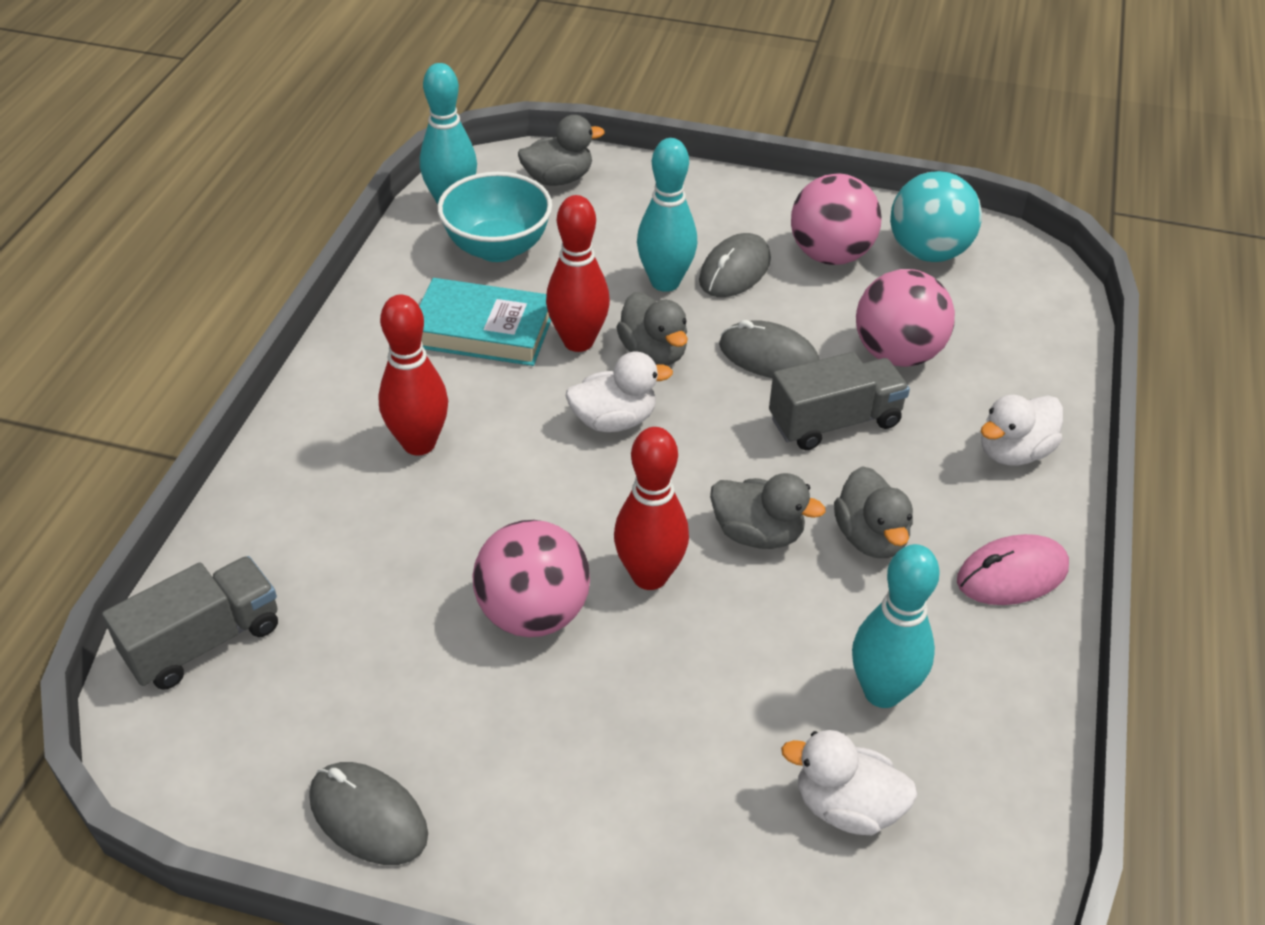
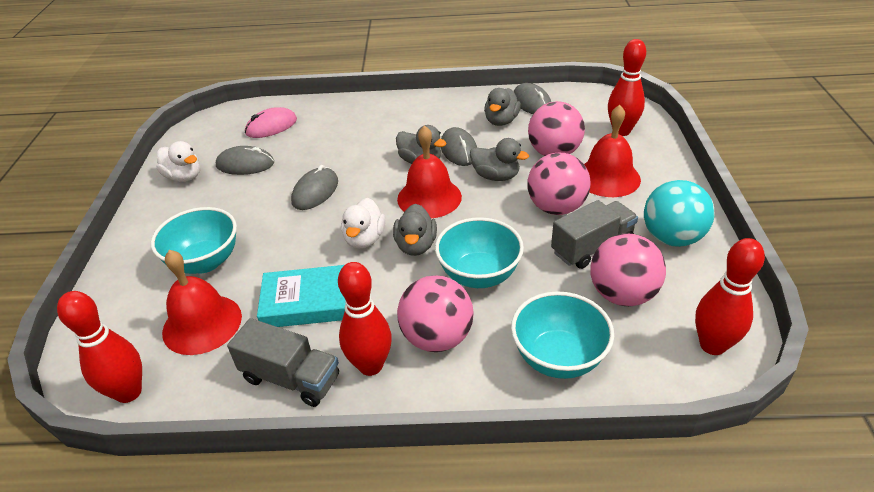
grey mouse: [309,762,428,865] [699,233,771,297] [719,320,819,378] = 3 -> [216,146,274,175] [291,165,338,210] [441,127,477,166] [514,83,551,114] = 4
pink ball: [472,520,590,637] [791,173,882,265] [856,269,955,367] = 3 -> [397,276,473,352] [528,101,585,156] [528,153,591,215] [590,234,666,306] = 4
red bell: none = 0 -> [162,250,242,355] [397,125,462,218] [584,105,641,197] = 3
red bowling pin: [378,295,448,455] [546,195,610,352] [614,427,689,590] = 3 -> [57,291,142,403] [338,262,392,376] [608,39,646,136] [695,238,765,355] = 4
turquoise bowl: [437,172,552,262] = 1 -> [151,207,237,274] [435,217,524,288] [511,291,614,379] = 3
turquoise bowling pin: [420,63,477,204] [637,138,697,292] [852,544,940,708] = 3 -> none = 0
white duck: [566,351,673,432] [781,730,918,835] [981,395,1063,466] = 3 -> [156,141,200,182] [341,198,385,249] = 2

